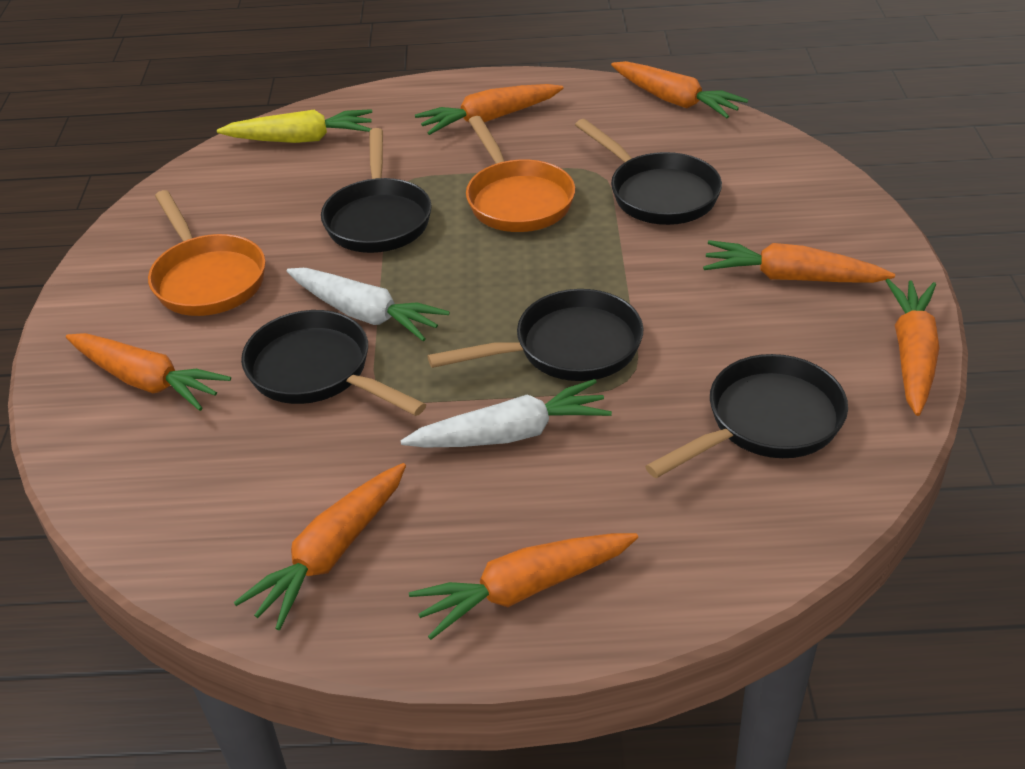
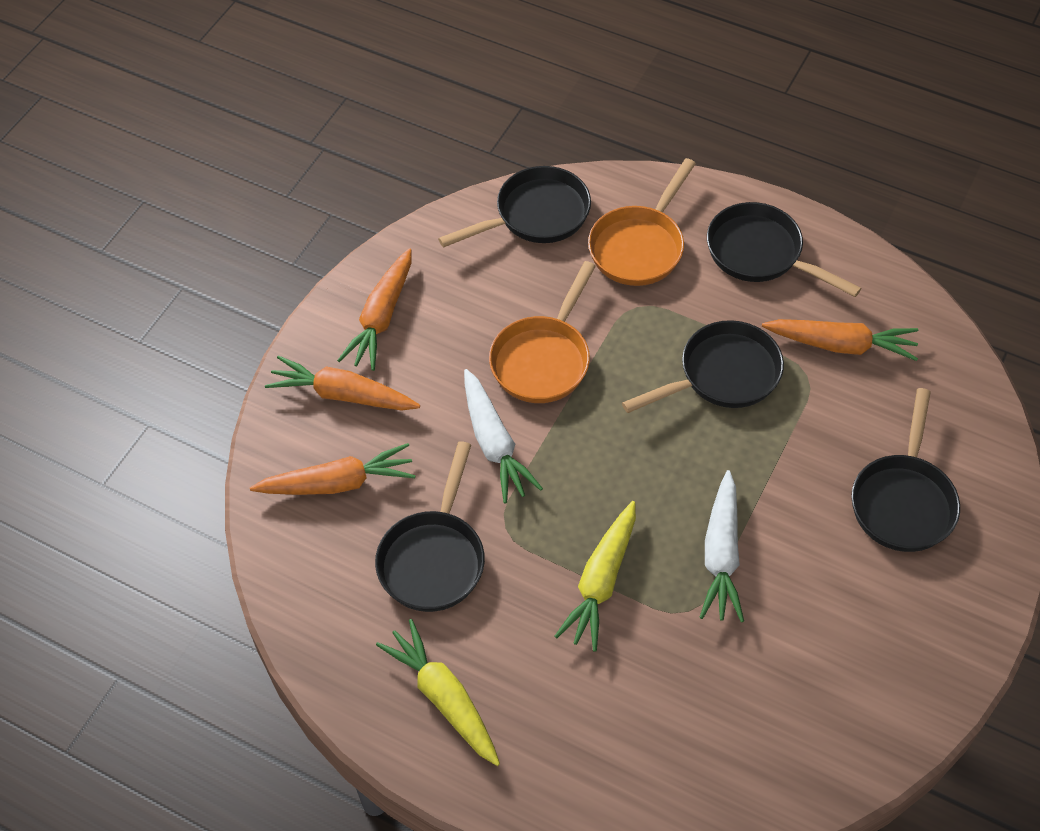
orange carrot: [66,333,231,411] [234,463,406,630] [409,533,638,640] [415,84,563,135] [611,61,748,118] [703,240,895,283] [885,279,939,416] = 7 -> [250,443,415,495] [265,356,420,410] [337,248,412,371] [762,319,918,361] = 4
yellow carrot: [217,109,372,143] = 1 -> [376,619,500,766] [554,501,636,651] = 2

